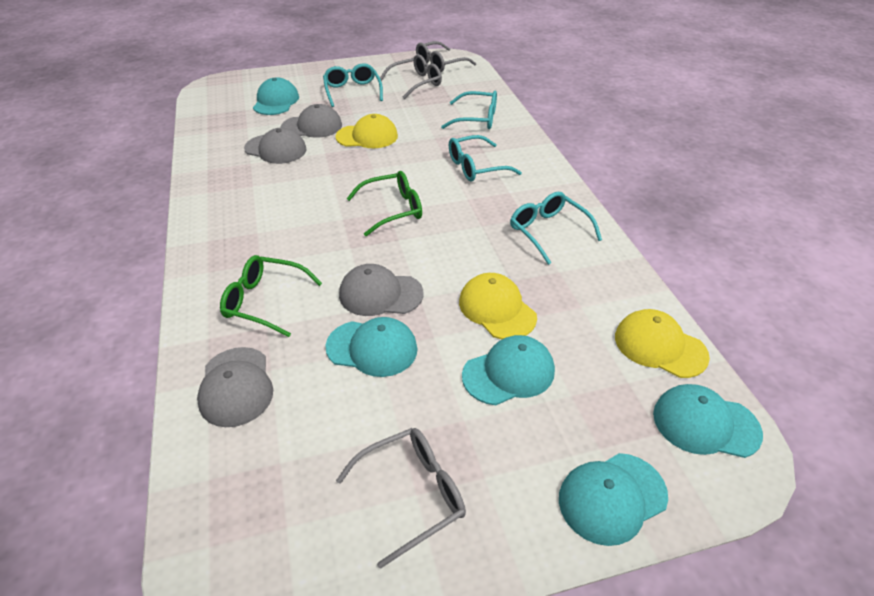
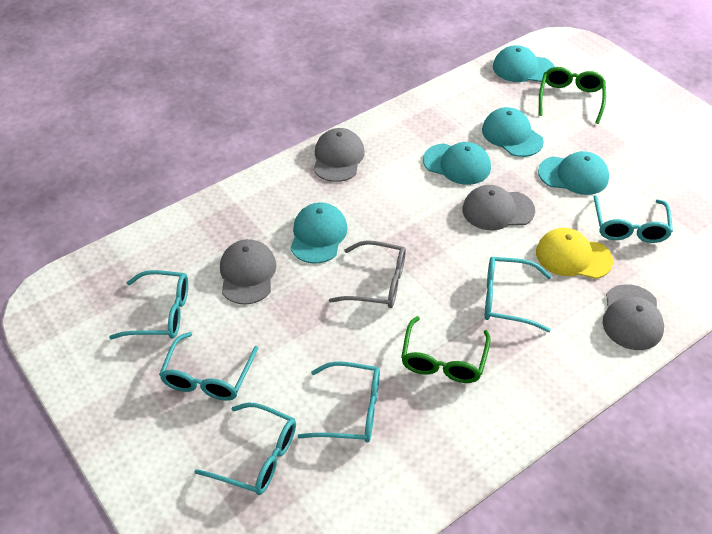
grey glasses: [336,428,466,569] [380,54,442,99] [416,41,476,72] = 3 -> [329,240,406,308] = 1
turquoise glasses: [323,63,383,107] [441,91,497,129] [449,135,522,182] [510,192,602,265] = 4 -> [109,270,188,339] [159,332,258,401] [194,403,296,495] [298,361,380,442] [485,257,551,332] [594,195,673,243] = 6
yellow cap: [335,114,398,148] [459,273,537,339] [615,309,710,378] = 3 -> [536,228,613,279] = 1

